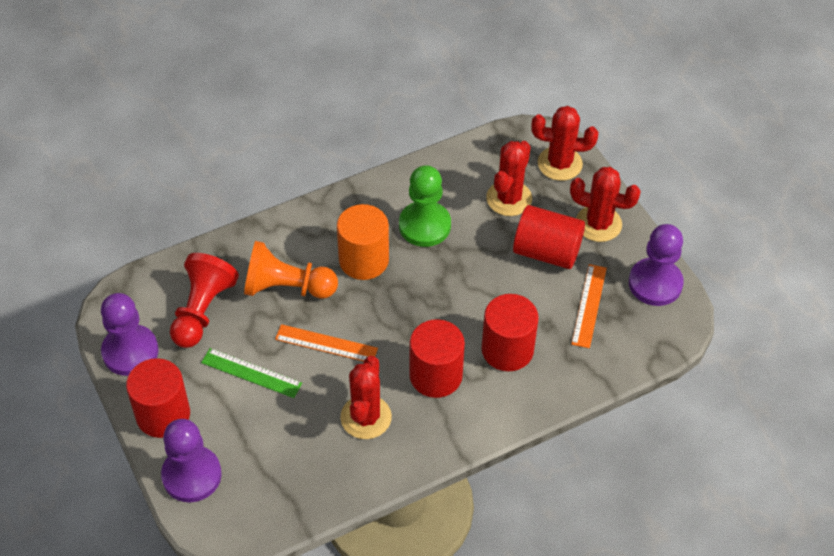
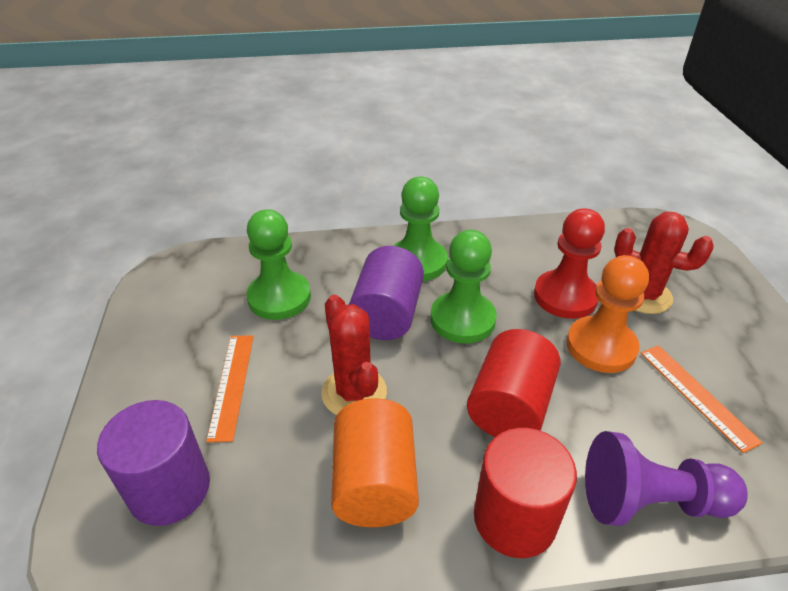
green pawn: [399,165,451,247] = 1 -> [246,209,311,320] [393,177,448,281] [430,230,497,343] = 3
green ruler: [201,348,302,398] = 1 -> none = 0
purple cylinder: none = 0 -> [97,400,210,526] [349,246,424,340] = 2
purple pawn: [101,293,159,376] [161,419,222,502] [629,224,684,306] = 3 -> [585,431,748,526] = 1
red cactus: [340,356,392,439] [486,141,532,216] [531,106,598,181] [570,167,641,242] = 4 -> [321,295,387,415] [614,212,714,314] = 2
red cylinder: [126,358,190,438] [409,319,465,398] [482,294,539,371] [513,205,585,269] = 4 -> [467,329,561,437] [474,428,577,558] = 2

